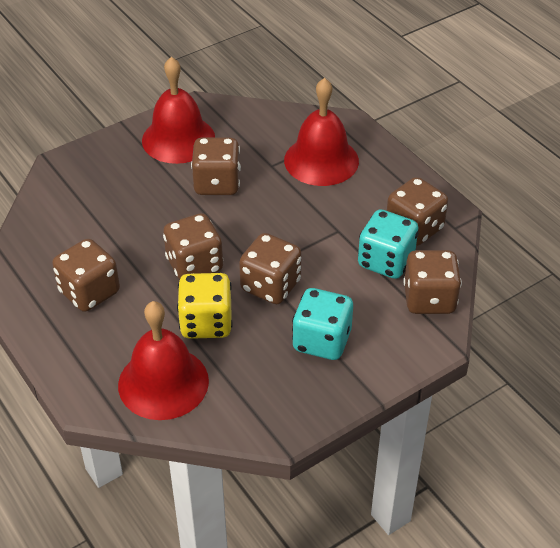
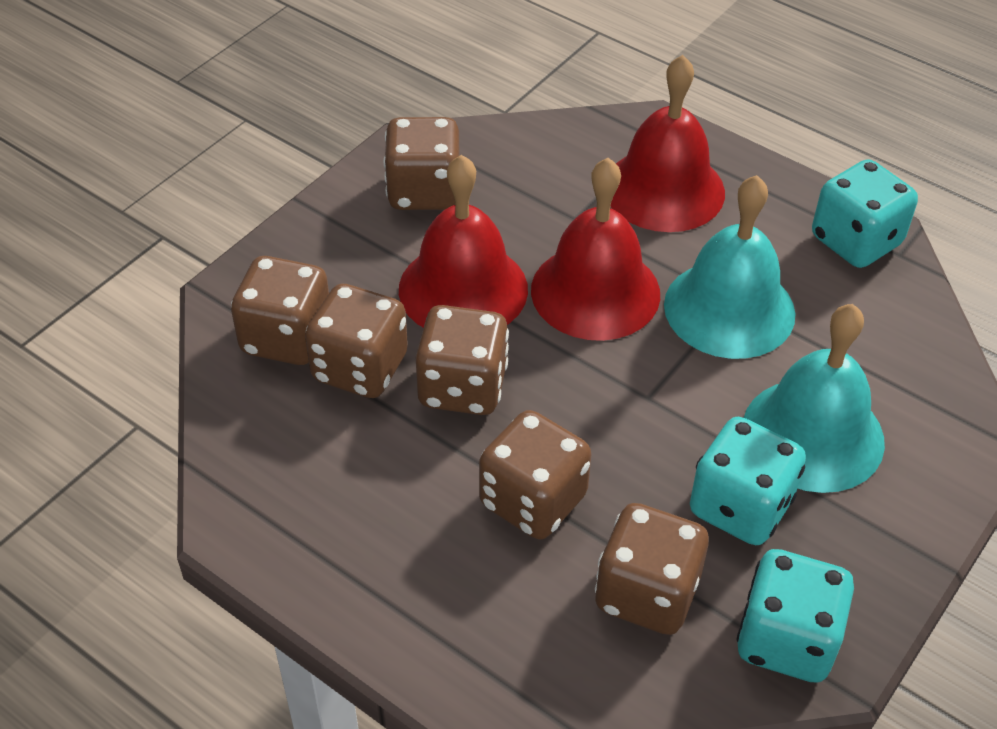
turquoise bell: none = 0 -> [664,175,795,359] [744,304,885,493] = 2
turquoise dice: [292,288,353,360] [358,209,419,279] = 2 -> [690,417,806,545] [736,549,854,683] [812,159,918,268] = 3
yellow dice: [177,273,233,339] = 1 -> none = 0

